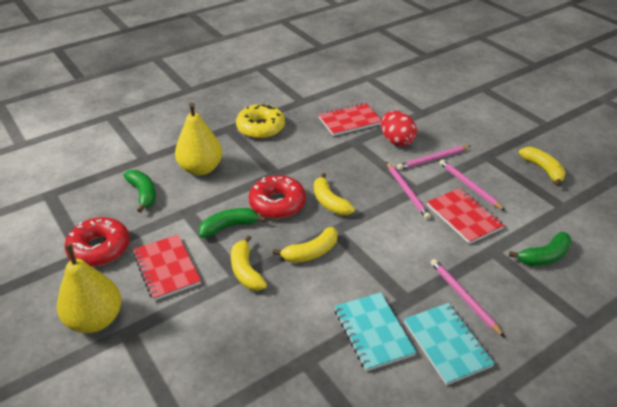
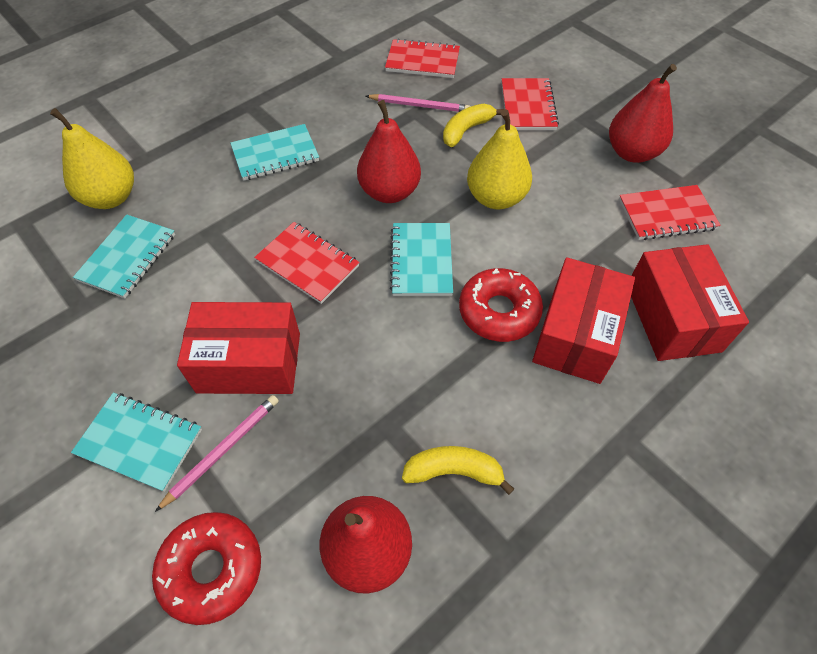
green banana: [123,170,156,213] [198,208,266,238] [509,232,572,266] = 3 -> none = 0
pink pencil: [387,162,431,219] [397,146,471,170] [430,259,505,337] [439,159,505,211] = 4 -> [155,395,279,512] [366,94,471,112] = 2
red box: none = 0 -> [177,302,300,394] [532,257,635,384] [631,244,749,361] = 3
red egg: [381,111,417,146] = 1 -> none = 0
red notebook: [133,235,201,301] [318,103,382,136] [427,188,505,244] = 3 -> [254,222,360,304] [385,38,460,78] [502,78,559,130] [619,185,721,240] = 4
red pear: none = 0 -> [320,496,412,593] [357,100,421,203] [609,64,677,163] = 3
turquoise notebook: [334,292,417,371] [404,303,495,385] = 2 -> [71,392,202,492] [73,214,175,298] [230,124,319,181] [390,223,453,296] = 4
yellow banana: [231,235,267,291] [273,227,338,263] [314,173,355,215] [519,147,566,187] = 4 -> [402,446,514,495] [443,104,505,147] = 2
yellow donut: [236,104,285,139] = 1 -> none = 0

